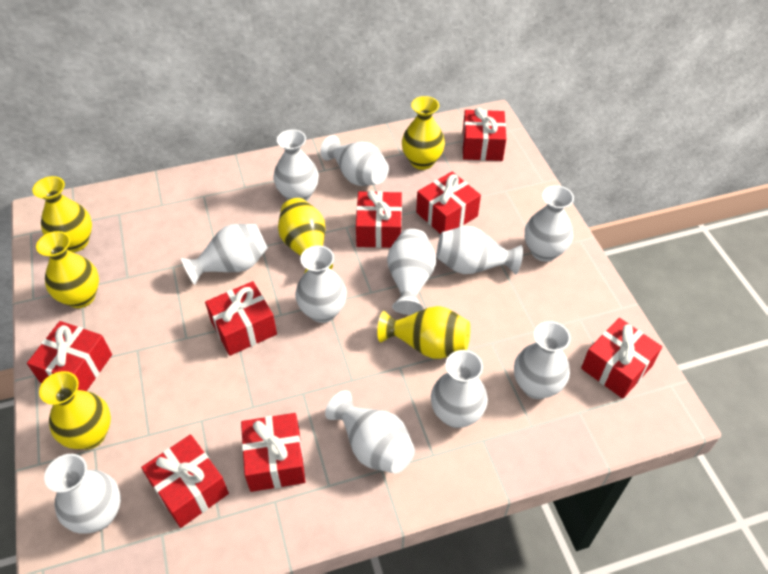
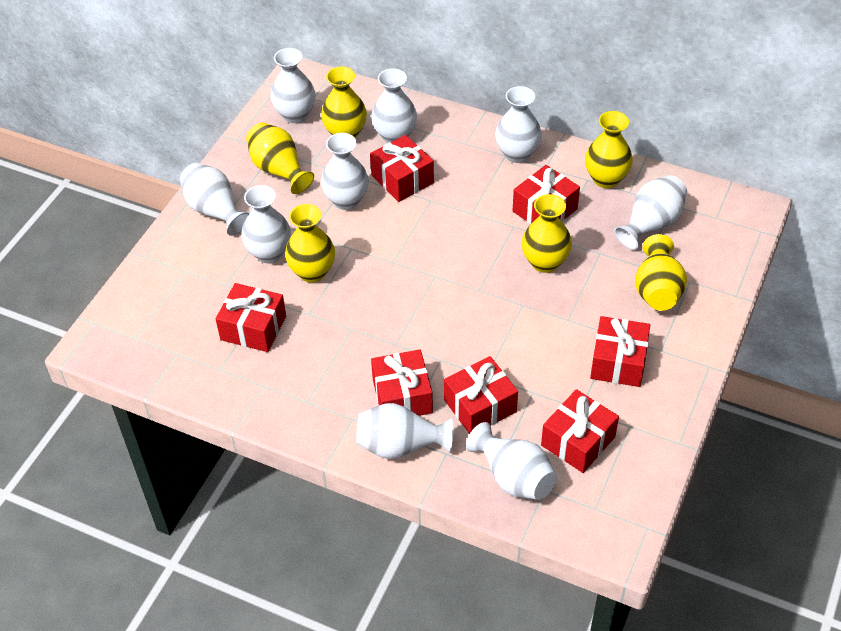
red gift: [27,321,112,391] [141,434,229,528] [205,281,277,356] [241,413,305,492] [356,190,402,248] [416,171,481,234] [462,108,506,161] [581,318,662,399] = 8 -> [216,283,286,352] [370,135,434,202] [371,349,433,416] [444,356,518,434] [513,165,580,224] [541,389,619,473] [590,316,650,387] = 7
white vase: [44,454,121,534] [181,224,268,285] [273,129,319,201] [295,245,347,323] [320,135,389,186] [325,390,415,473] [387,229,436,315] [431,350,488,428] [437,226,523,274] [514,321,571,399] [525,185,574,262] = 11 -> [180,163,250,236] [241,185,291,263] [271,48,315,123] [321,133,369,210] [356,403,453,459] [371,68,417,143] [466,422,557,500] [495,86,542,163] [614,175,687,250] = 9

